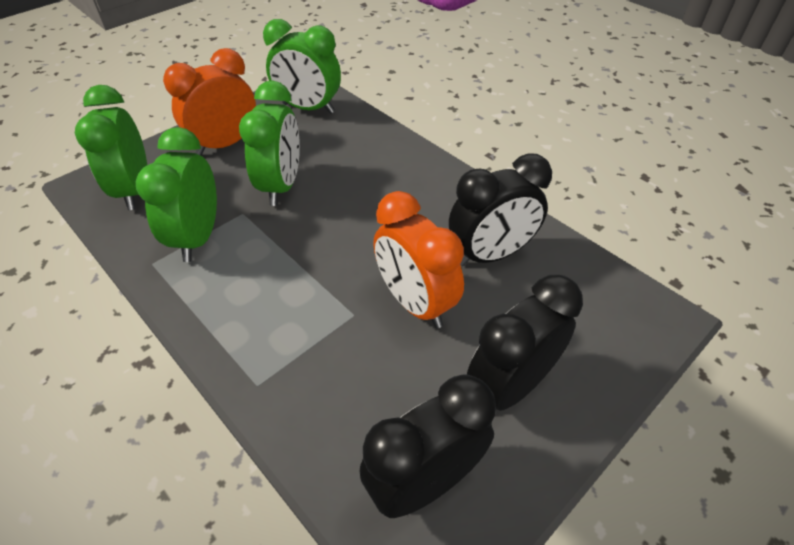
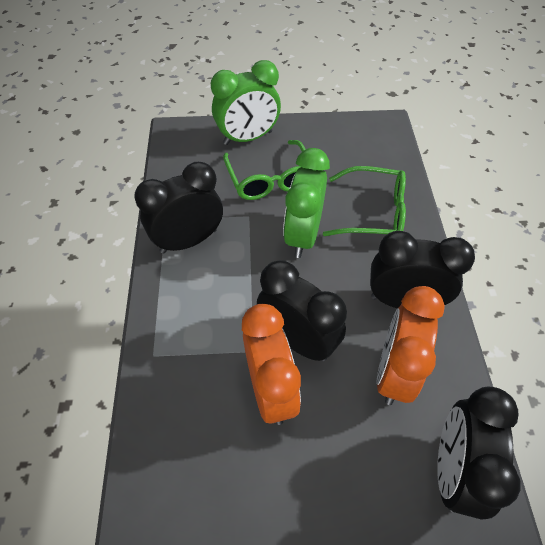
black clock: [360,375,496,518] [449,153,552,266] [467,275,583,411] = 3 -> [134,162,223,253] [257,260,347,361] [370,231,475,308] [437,386,520,519] = 4
green clock: [75,85,147,210] [136,127,217,262] [239,81,300,206] [263,19,341,114] = 4 -> [211,60,281,145] [283,148,330,258] = 2
green glasses: none = 0 -> [223,140,306,200] [323,166,406,236] = 2

